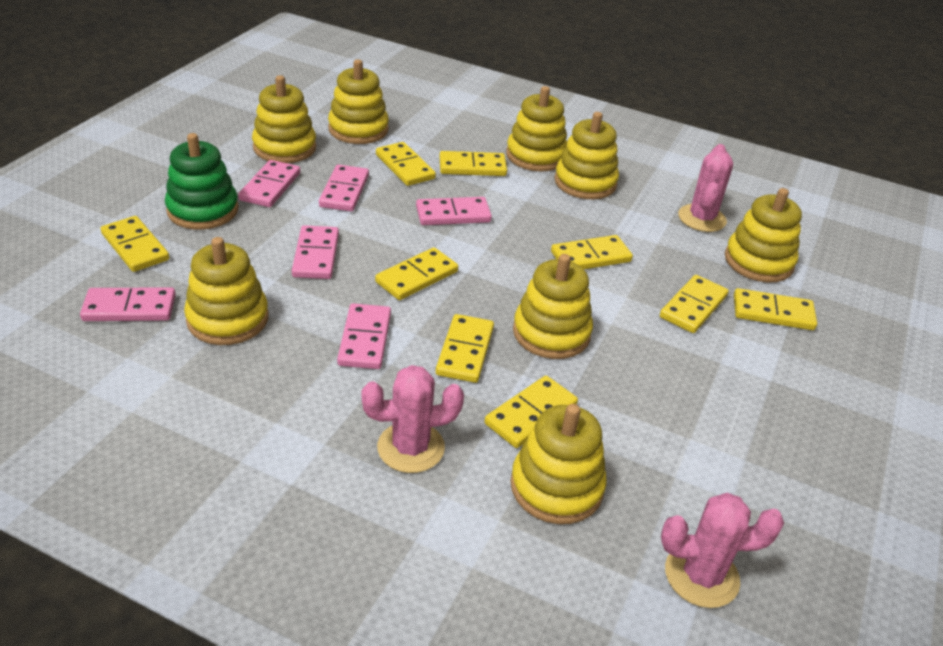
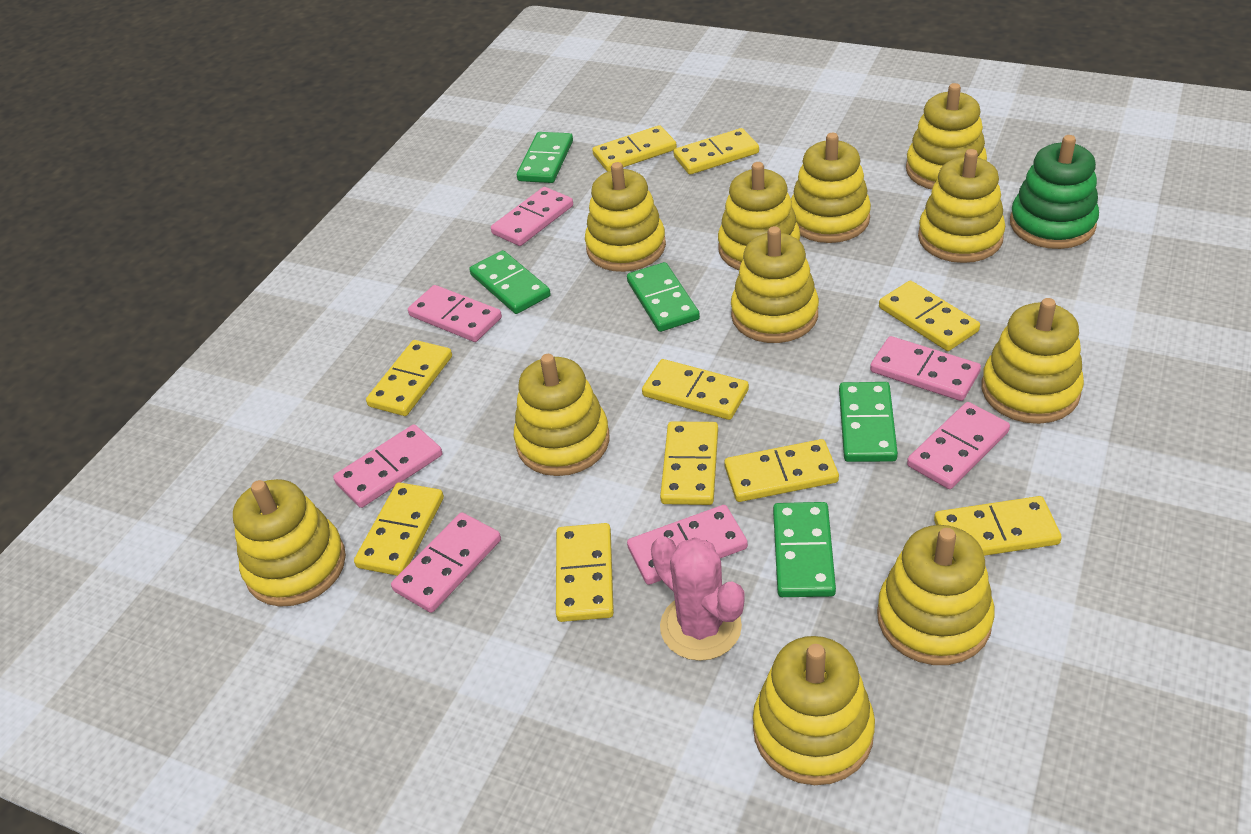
green domino: none = 0 -> [469,250,551,314] [517,132,573,183] [627,262,700,332] [773,502,836,597] [839,382,898,462] = 5
pink cactus: [361,365,464,473] [661,493,784,608] [678,144,733,232] = 3 -> [651,536,745,661] = 1
pink domino: [80,287,176,321] [238,160,300,207] [292,225,339,279] [319,165,369,211] [337,303,391,369] [416,197,492,225] = 6 -> [333,424,442,508] [391,512,501,613] [408,285,502,342] [491,187,573,246] [627,505,748,585] [870,336,981,401] [907,402,1010,489] = 7
yellow domino: [101,216,170,272] [375,248,458,300] [376,142,436,186] [436,314,494,383] [439,151,507,176] [485,376,578,448] [551,235,633,269] [660,275,729,333] [734,288,817,330] = 9 -> [354,482,444,576] [366,340,452,416] [556,523,614,622] [592,125,677,172] [642,359,749,420] [660,422,718,505] [673,128,759,175] [724,439,839,502] [879,281,980,351] [934,496,1062,556] = 10
yellow stacking toy: [184,237,269,345] [252,75,316,163] [328,59,389,144] [506,86,567,171] [510,404,607,524] [513,254,593,359] [554,112,619,199] [725,188,802,282] = 8 -> [233,479,346,607] [514,354,610,476] [585,162,666,272] [718,162,800,270] [731,226,819,343] [753,636,875,785] [791,133,871,243] [877,525,995,665] [906,83,987,190] [918,149,1005,263] [982,298,1084,424] = 11

